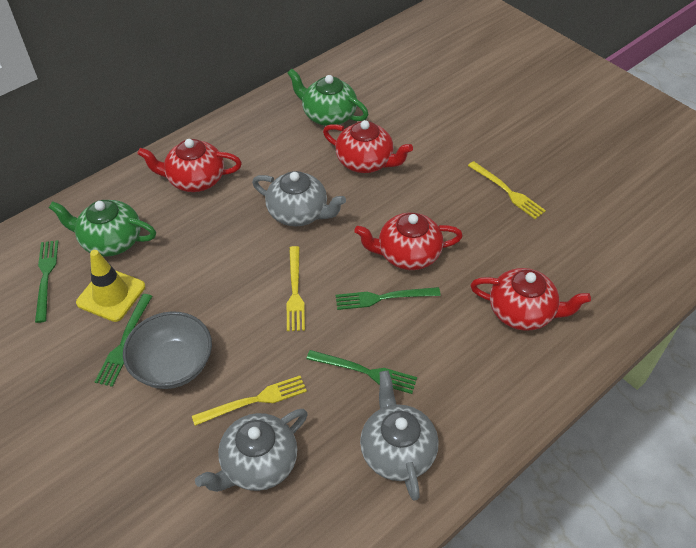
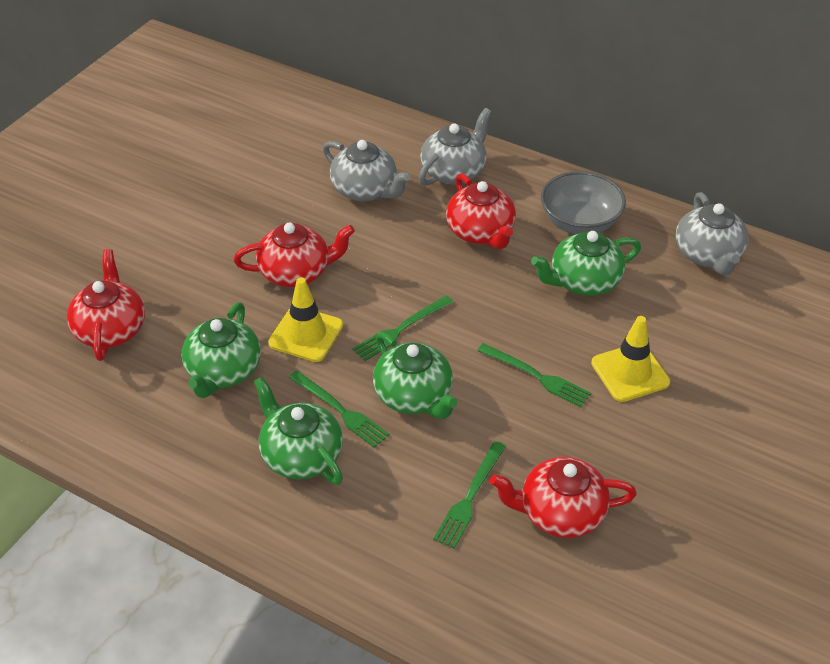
green teapot: [49,200,156,257] [287,69,369,126] = 2 -> [182,302,261,398] [254,376,343,485] [373,332,458,419] [531,231,641,296] = 4
yellow fork: [192,376,307,426] [286,246,305,331] [468,161,546,219] = 3 -> none = 0
yellow traffic cone: [76,250,145,322] = 1 -> [268,277,343,362] [591,316,670,402] = 2

